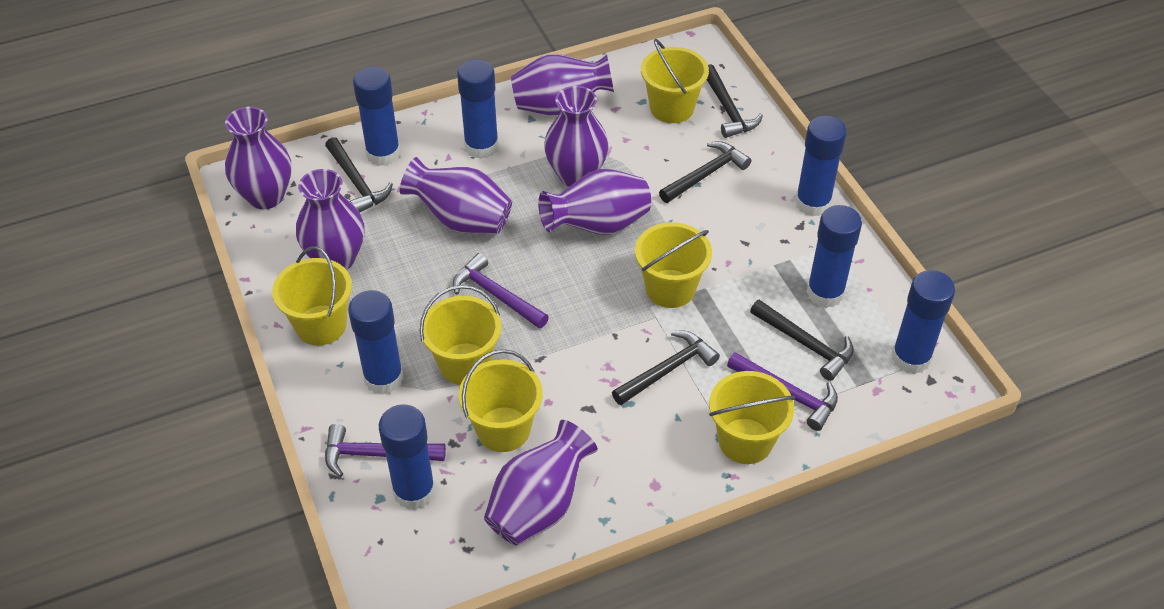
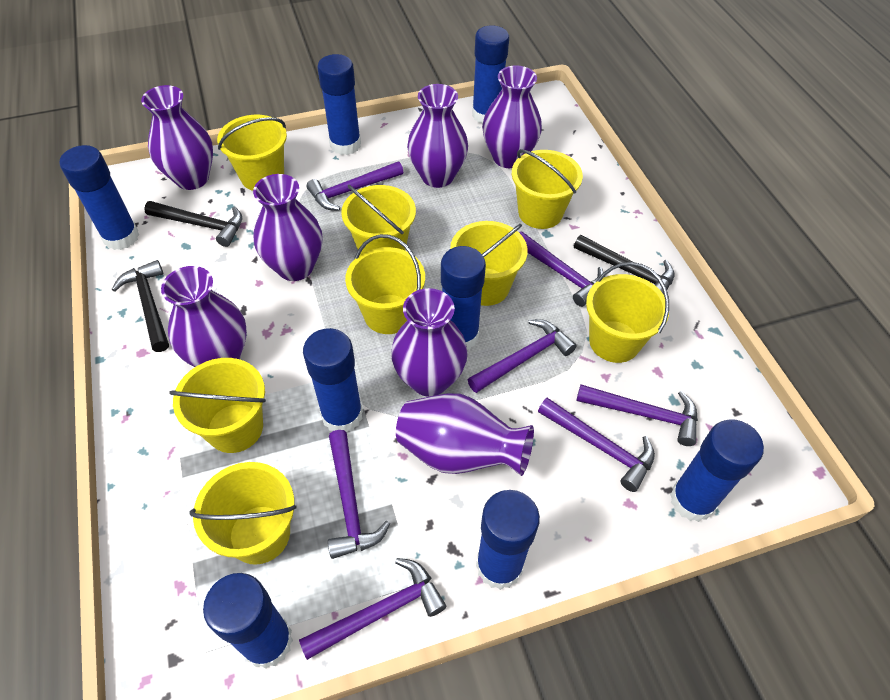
black hammer: [325,137,393,212] [612,331,720,405] [659,141,751,203] [707,64,763,138] [750,300,854,381] = 5 -> [112,260,169,352] [144,201,242,247] [574,235,674,294] = 3
blue glue stick: [348,290,404,395] [353,66,401,166] [379,404,435,510] [457,59,499,159] [795,116,847,217] [806,205,862,308] [892,270,955,374] = 7 -> [60,145,139,250] [203,573,293,669] [303,328,363,432] [317,54,361,155] [441,246,486,350] [472,25,509,124] [476,490,540,590] [670,419,764,522] = 8
purple hammer: [325,424,446,477] [453,253,549,329] [727,352,838,431] = 3 -> [299,558,446,660] [307,161,403,211] [328,430,390,559] [468,319,577,393] [519,231,605,307] [538,398,655,492] [576,385,698,446] = 7
yellow bucket: [272,247,352,345] [420,285,501,385] [459,349,543,452] [635,222,712,308] [641,39,709,123] [709,371,795,464] = 6 -> [169,358,266,453] [189,462,296,565] [217,115,287,191] [341,185,416,255] [345,234,425,334] [450,221,528,306] [512,149,583,229] [586,262,669,363] = 8

